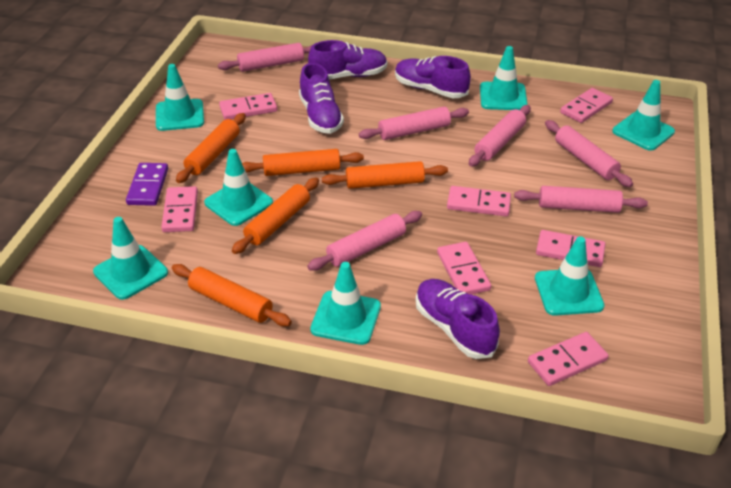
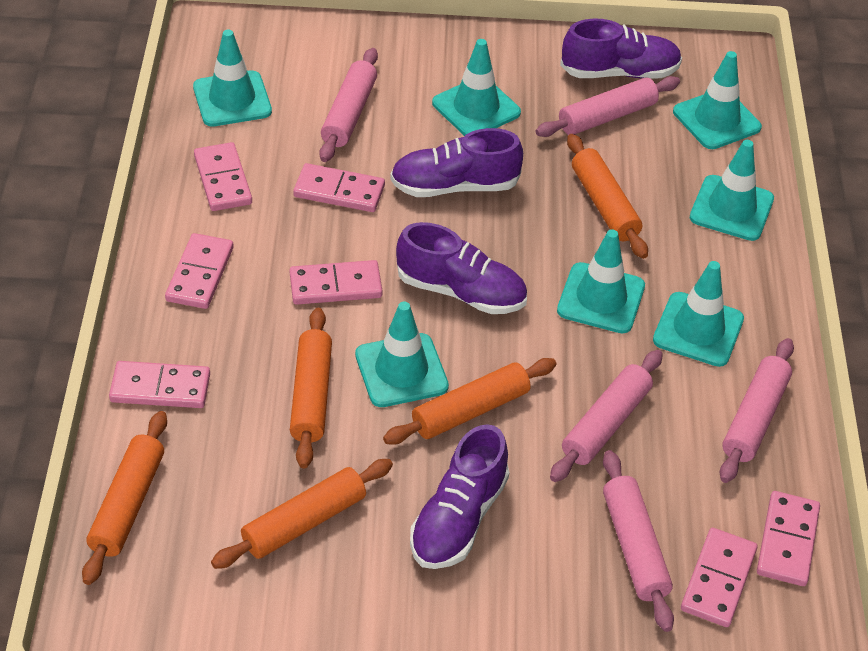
pink rolling pin: [218,43,312,72] [307,211,422,271] [359,107,469,140] [469,105,531,167] [514,186,648,213] [545,120,633,187] = 6 -> [319,48,378,162] [535,76,680,137] [550,350,663,482] [603,450,674,632] [720,338,794,483] = 5
purple domino: [126,163,168,206] = 1 -> none = 0

